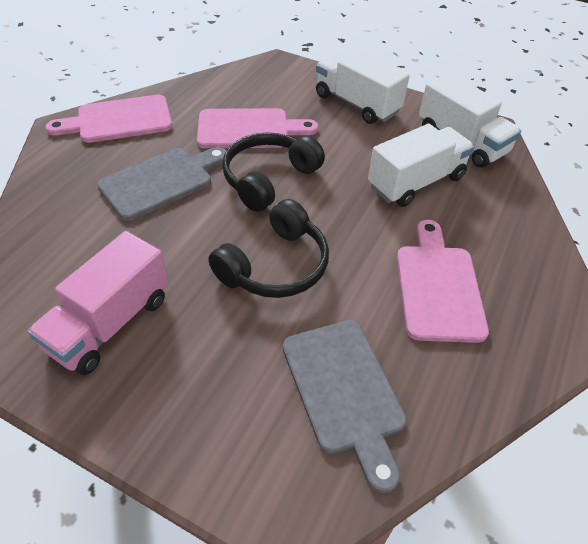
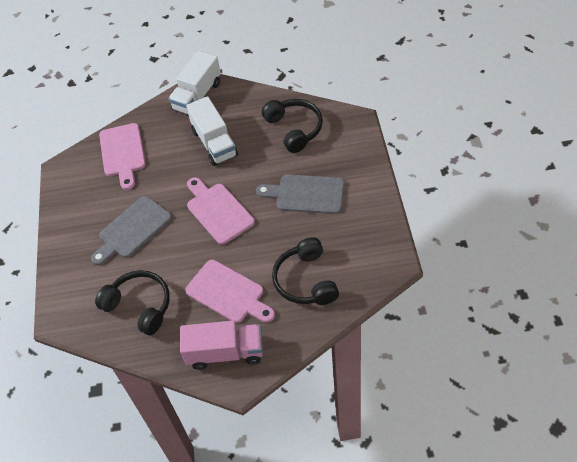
black headphones: [208,199,329,298] [222,132,325,212] = 2 -> [95,270,170,335] [262,99,323,153] [272,237,339,305] = 3
white truck: [316,50,410,124] [368,124,474,207] [419,73,521,168] = 3 -> [168,51,221,114] [186,96,238,166] = 2

